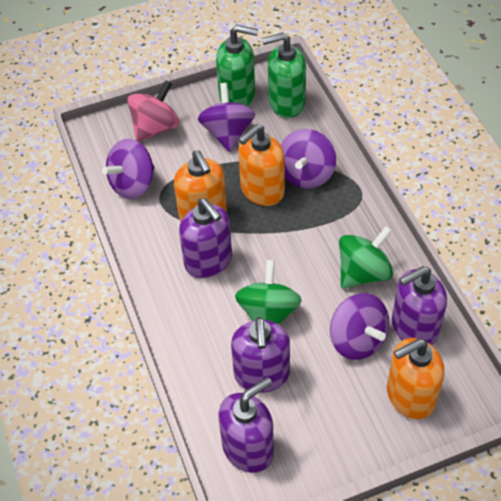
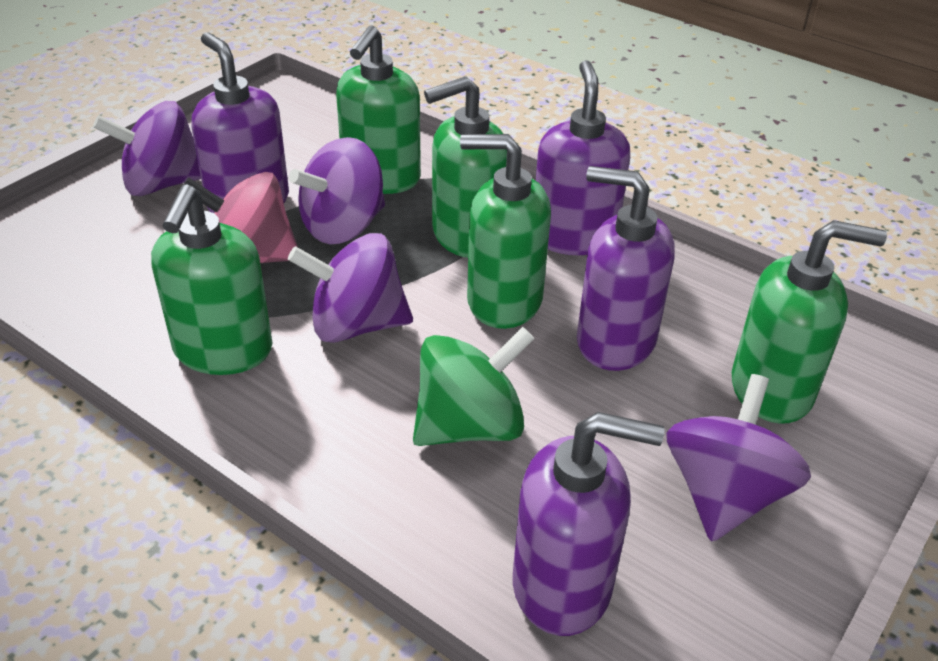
green soap dispenser: [216,25,258,106] [262,33,306,118] = 2 -> [151,184,272,375] [336,25,421,194] [424,76,507,258] [460,134,551,329] [732,220,887,424] = 5
green spinning top: [235,260,302,325] [339,226,393,289] = 2 -> [413,327,534,446] = 1
orange soap dispenser: [174,150,227,221] [238,124,285,206] [387,338,445,419] = 3 -> none = 0

